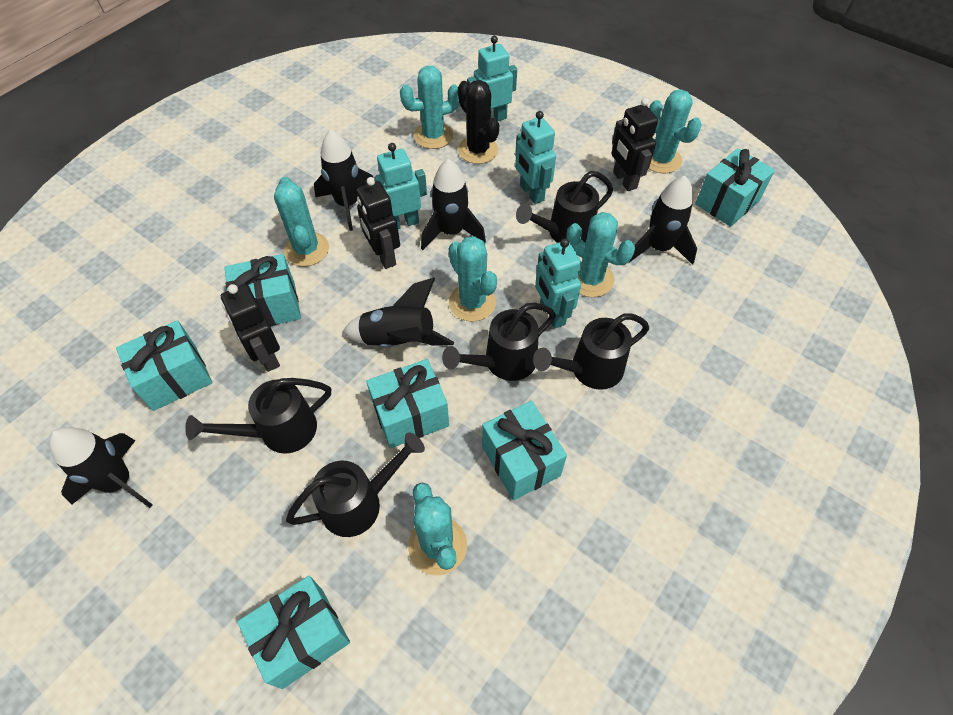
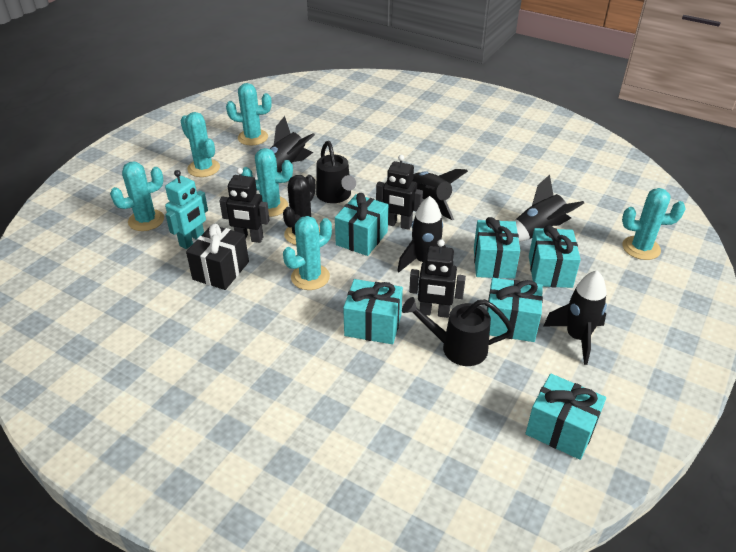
black gift: none = 0 -> [186,224,249,290] = 1
black watering can: [185,378,331,454] [286,432,425,537] [442,303,556,381] [516,171,613,243] [533,313,649,390] = 5 -> [316,141,356,203] [402,297,513,366] = 2
turquoise robot: [375,143,427,229] [467,36,517,121] [515,111,556,204] [535,238,581,328] = 4 -> [165,170,208,249] = 1

